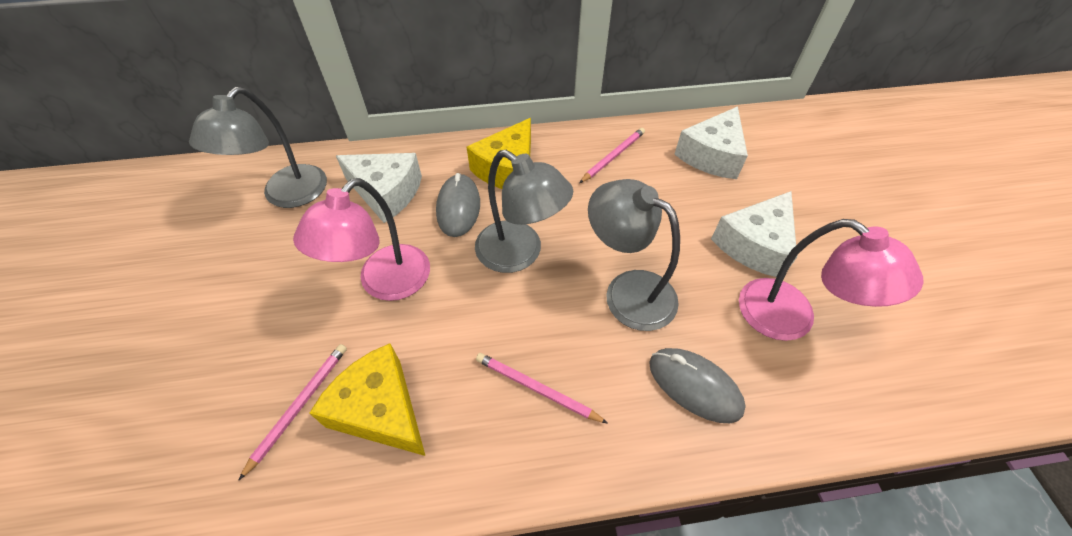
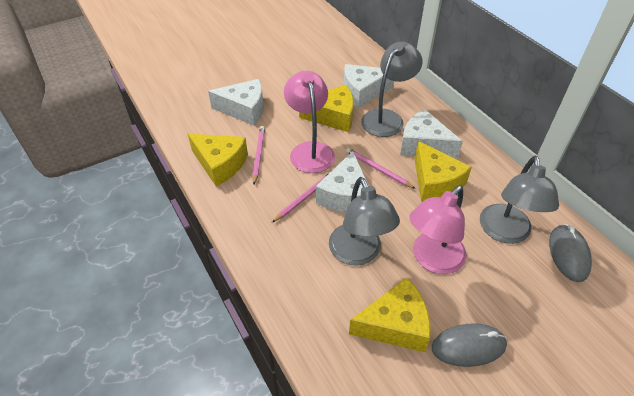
white cheese: [336,153,422,223] [674,106,748,179] [711,191,797,277] = 3 -> [208,79,264,125] [316,151,369,212] [344,64,394,108] [400,109,463,158] = 4
yellow cheese: [309,343,425,456] [467,118,531,189] = 2 -> [188,134,248,186] [299,85,354,132] [349,277,430,352] [414,141,472,202] = 4

